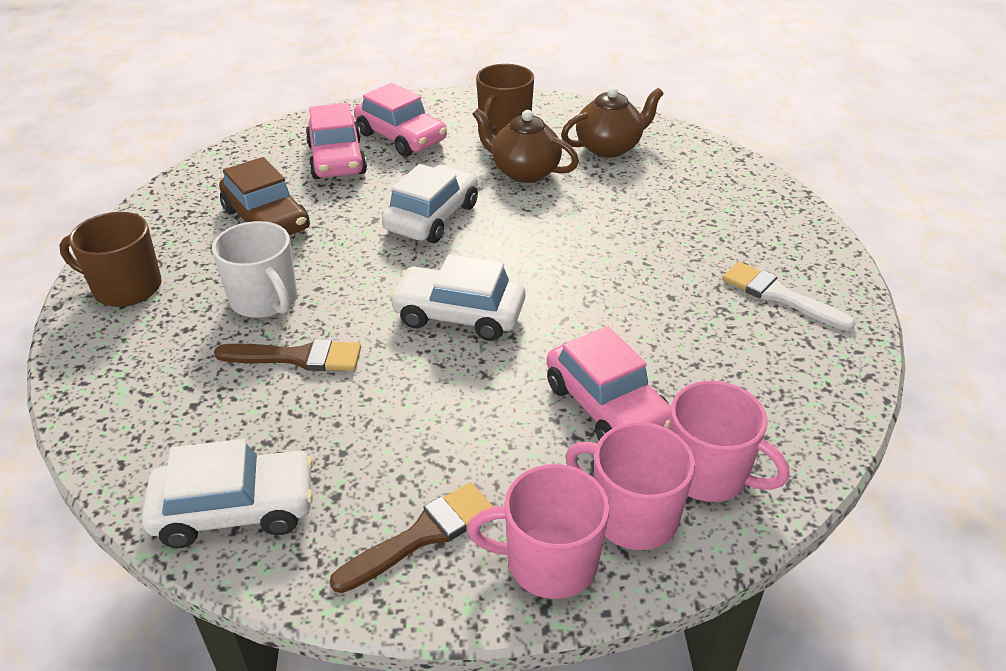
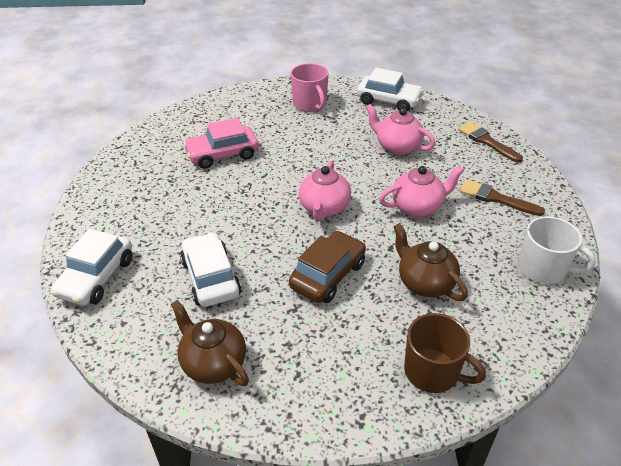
brown mug: [59,212,162,307] [476,64,534,136] = 2 -> [404,313,486,393] = 1
pink car: [305,103,367,179] [354,83,447,157] [547,326,671,440] = 3 -> [183,118,258,169] = 1
pink mug: [467,464,609,599] [565,422,695,550] [669,381,790,502] = 3 -> [291,63,328,112] = 1
pink teapot: none = 0 -> [299,161,351,221] [365,104,435,155] [379,166,464,217] = 3
white brush: [722,262,855,331] = 1 -> none = 0

